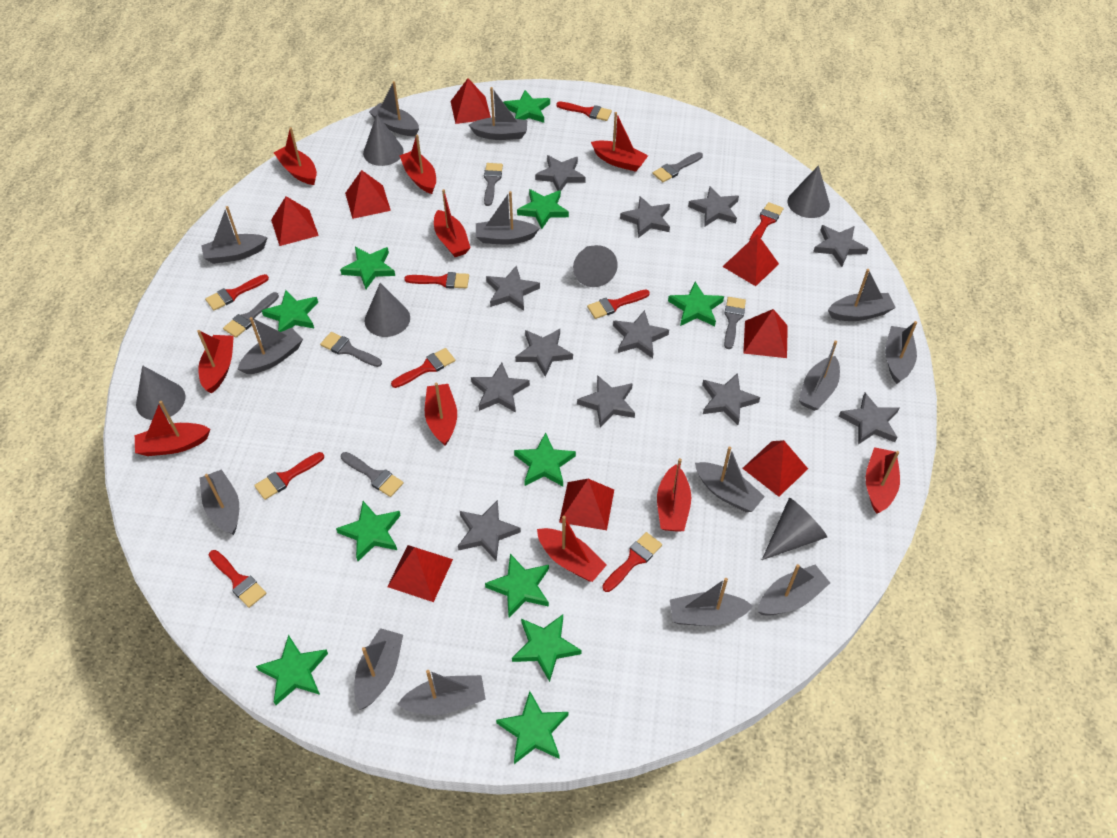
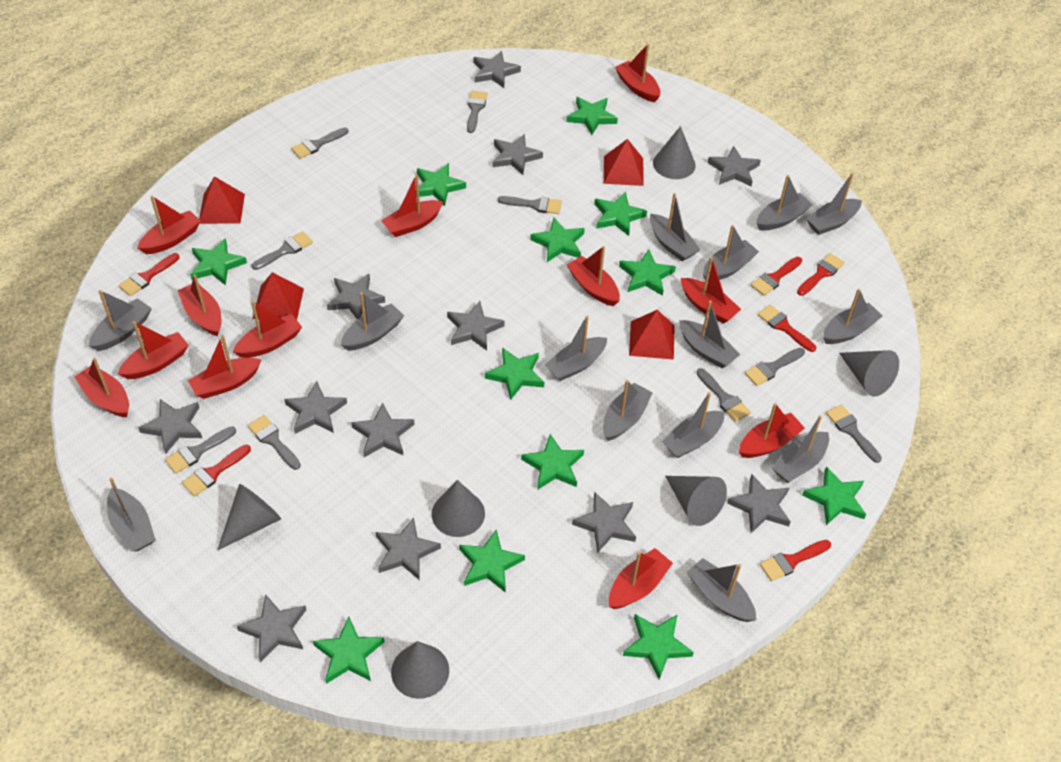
green star: [256,635,328,705] [262,290,318,332] [336,501,401,561] [340,247,395,289] [485,554,549,618] [496,691,568,764] [503,90,550,123] [512,614,582,682] [514,432,576,486] [517,189,569,229] [668,282,724,326] = 11 -> [190,238,247,286] [313,617,384,684] [416,163,466,206] [459,529,525,592] [485,347,544,400] [521,434,584,490] [530,218,585,262] [566,97,618,135] [594,192,647,236] [619,249,676,296] [623,614,694,679] [802,466,866,525] = 12
grey brush: [223,292,279,338] [320,332,382,367] [341,452,403,497] [484,163,503,206] [652,152,703,182] [724,297,746,349] = 6 -> [165,426,236,474] [247,415,301,470] [251,231,313,270] [291,127,349,159] [467,91,487,133] [498,196,562,214] [696,368,751,422] [745,348,805,386] [826,404,882,463] = 9
red boat: [135,401,211,456] [197,330,234,393] [274,127,317,185] [399,135,436,194] [425,383,457,446] [434,189,471,257] [537,516,607,582] [591,112,648,172] [657,458,691,532] [866,447,900,514] = 10 -> [74,358,129,417] [118,321,189,379] [137,196,201,254] [178,274,222,336] [188,335,261,399] [233,301,302,358] [381,174,443,237] [567,246,620,306] [609,548,673,609] [615,44,660,102] [681,257,741,324] [739,403,805,458] = 12
red brush: [205,274,269,311] [209,550,266,608] [254,452,324,500] [391,348,455,388] [404,272,469,289] [556,102,612,121] [587,289,650,319] [602,532,662,592] [749,202,784,241] = 9 -> [118,253,179,296] [182,445,251,497] [751,257,802,296] [757,305,816,352] [760,540,831,581] [797,253,845,296] = 6
red pyramid: [271,196,319,246] [345,170,391,219] [387,545,453,602] [450,78,491,124] [559,479,614,530] [722,234,779,286] [742,440,808,497] [743,309,788,358] = 8 -> [199,176,245,224] [253,272,304,320] [604,139,644,186] [629,310,675,360] = 4

